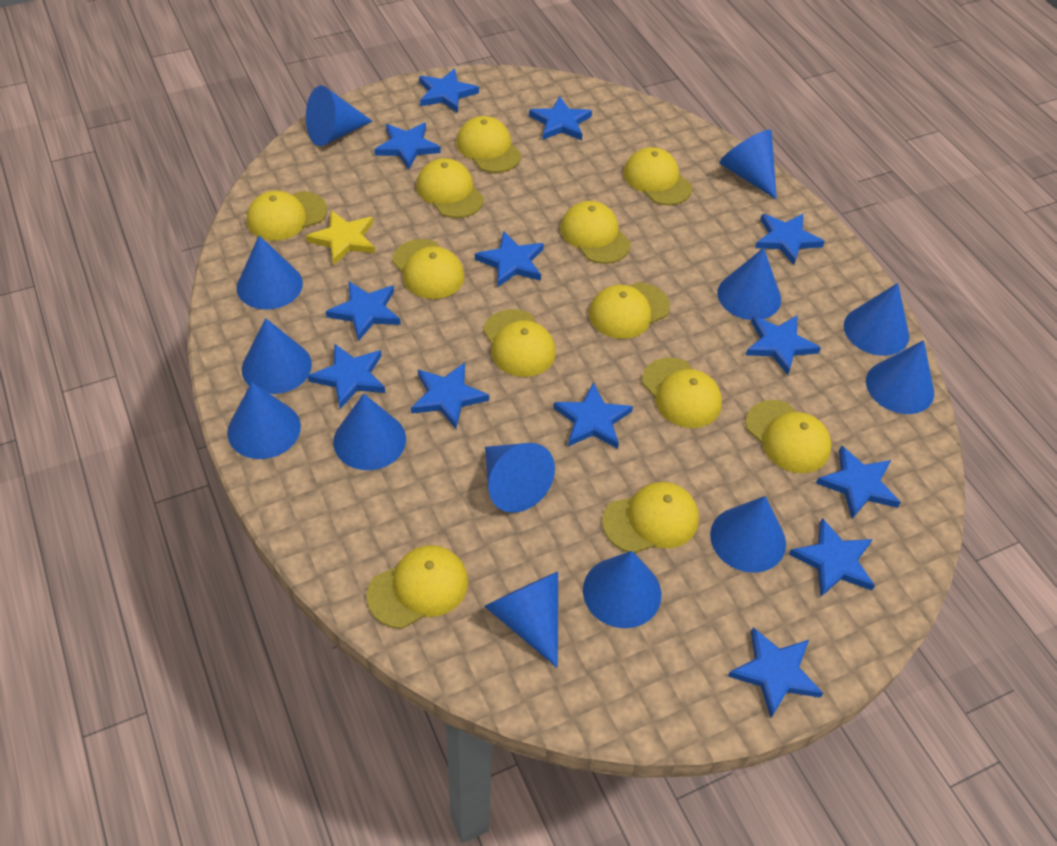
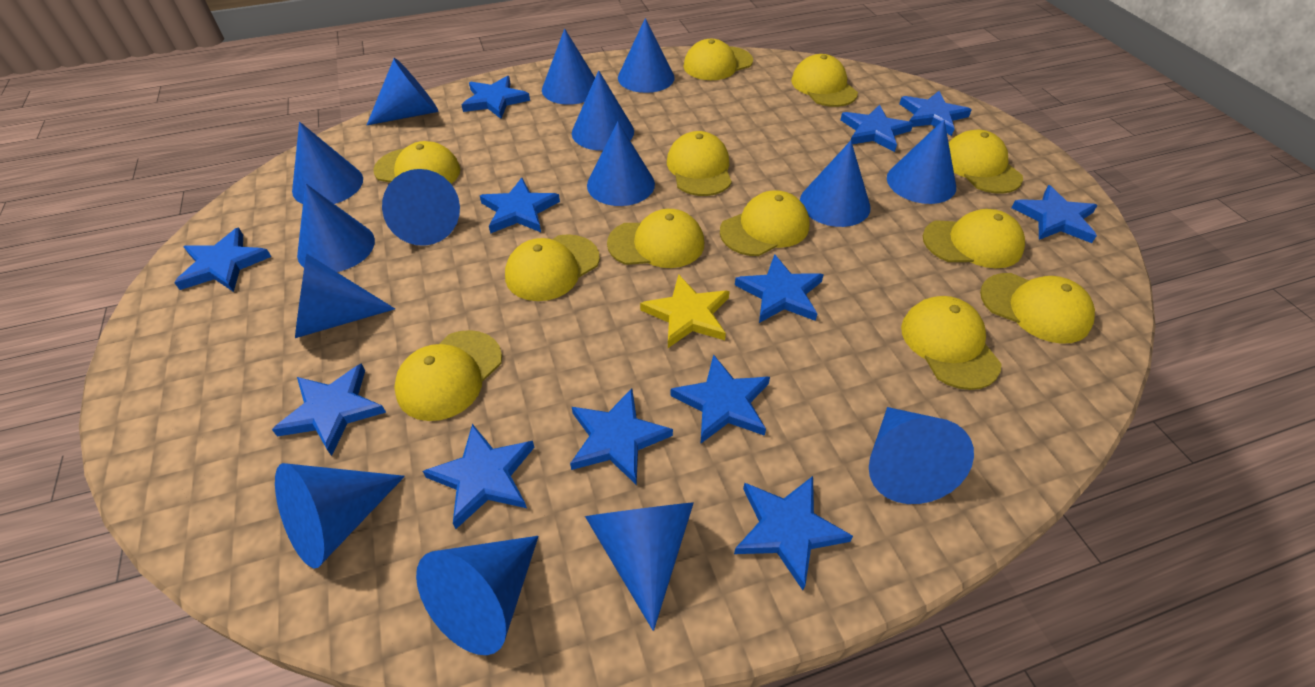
blue cone: [227,382,301,459] [237,236,303,310] [242,318,312,394] [306,85,372,146] [333,394,406,470] [484,571,558,668] [485,443,555,513] [583,551,661,628] [710,496,786,573] [717,248,781,320] [719,130,777,199] [844,283,909,356] [866,340,934,414] = 13 -> [275,463,405,568] [292,122,363,204] [295,254,395,338] [297,184,375,272] [367,58,439,125] [382,169,460,246] [416,536,539,655] [542,29,595,105] [572,70,634,150] [585,502,694,631] [587,121,655,206] [618,18,675,93] [800,141,871,227] [869,407,974,504] [887,120,956,204] = 15
blue star: [308,343,385,409] [326,282,401,341] [374,123,441,169] [411,362,489,429] [419,69,479,113] [475,231,544,287] [529,96,592,140] [553,382,633,449] [728,627,823,718] [746,316,821,375] [755,214,825,265] [789,518,875,597] [816,446,901,519] = 13 -> [174,228,271,292] [272,363,386,456] [423,424,534,529] [461,76,530,119] [480,178,560,234] [570,388,673,485] [671,354,770,443] [734,476,853,590] [735,254,824,323] [841,105,913,152] [899,91,972,136] [1011,185,1098,243] = 12

